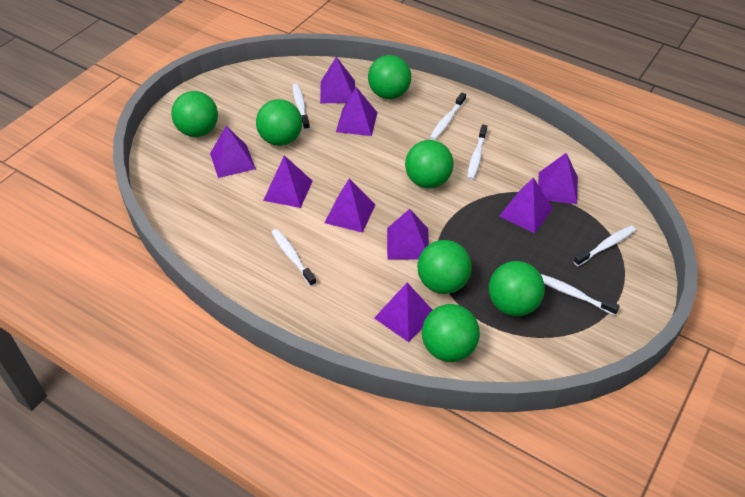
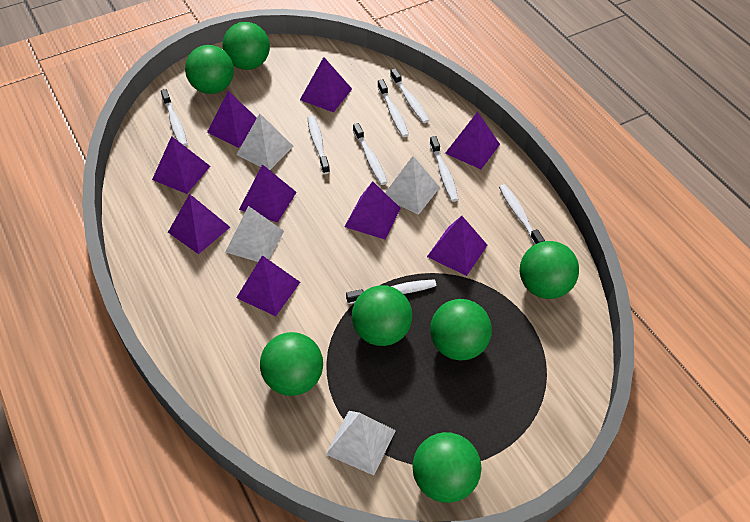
white pyramid: none = 0 -> [225,206,284,262] [236,113,293,170] [326,411,396,475] [385,156,440,215] = 4
white toothbrush: [271,229,316,286] [292,84,310,130] [430,92,466,140] [467,124,487,180] [541,274,620,316] [573,225,636,266] = 6 -> [161,89,187,146] [308,116,330,174] [346,279,436,304] [353,123,388,185] [378,79,409,137] [390,68,429,123] [430,136,458,202] [499,184,545,245] = 8

